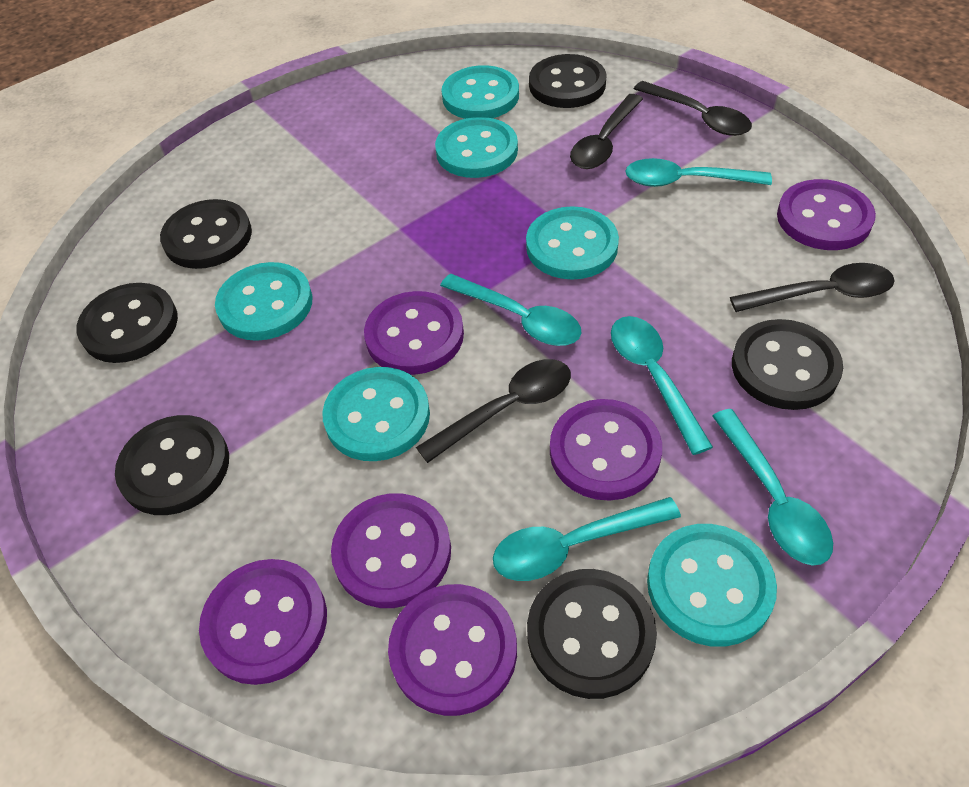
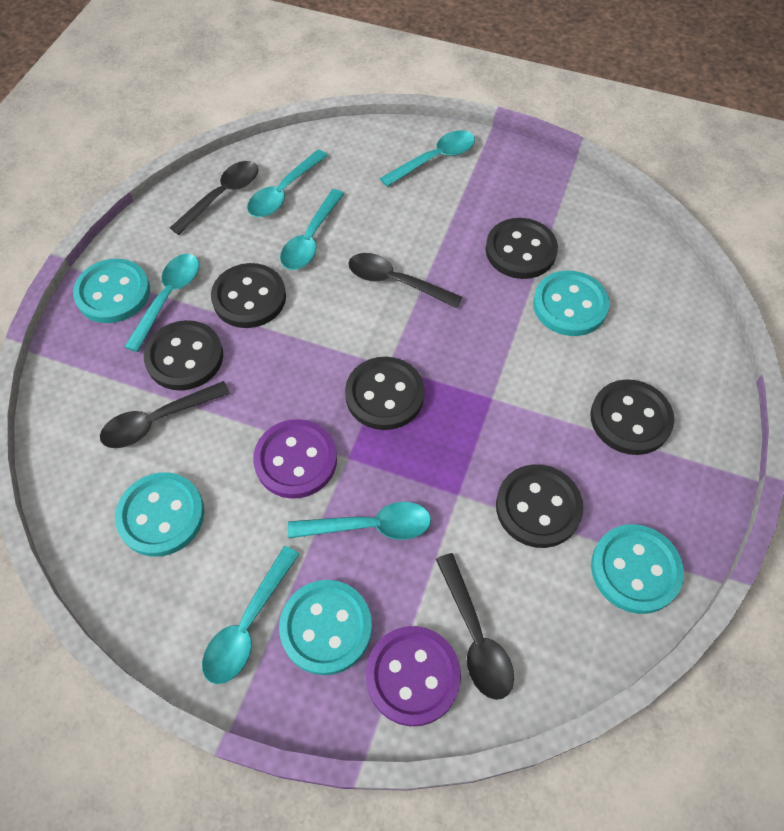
purple button: [199,559,327,685] [331,493,451,608] [364,291,464,375] [388,584,517,716] [550,399,662,501] [777,179,876,250] = 6 -> [253,419,337,499] [366,626,461,726] = 2
turquoise button: [215,262,313,341] [322,367,430,461] [435,117,518,178] [442,65,519,119] [526,206,619,280] [647,524,777,647] = 6 -> [73,259,150,323] [115,472,204,557] [279,580,372,675] [533,270,610,336] [591,524,684,614] = 5
turquoise spoon: [440,274,582,346] [493,497,681,581] [611,316,713,455] [625,158,772,187] [712,409,833,566] = 5 -> [124,254,199,352] [202,546,300,684] [247,149,328,217] [280,189,344,270] [288,502,431,540] [380,130,475,187] = 6

